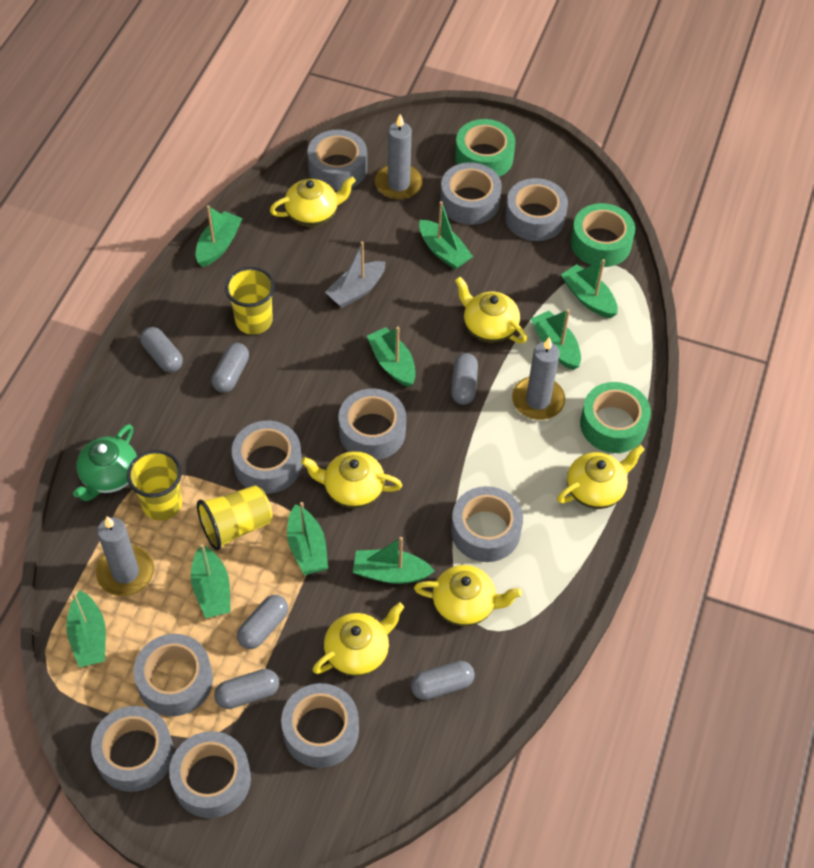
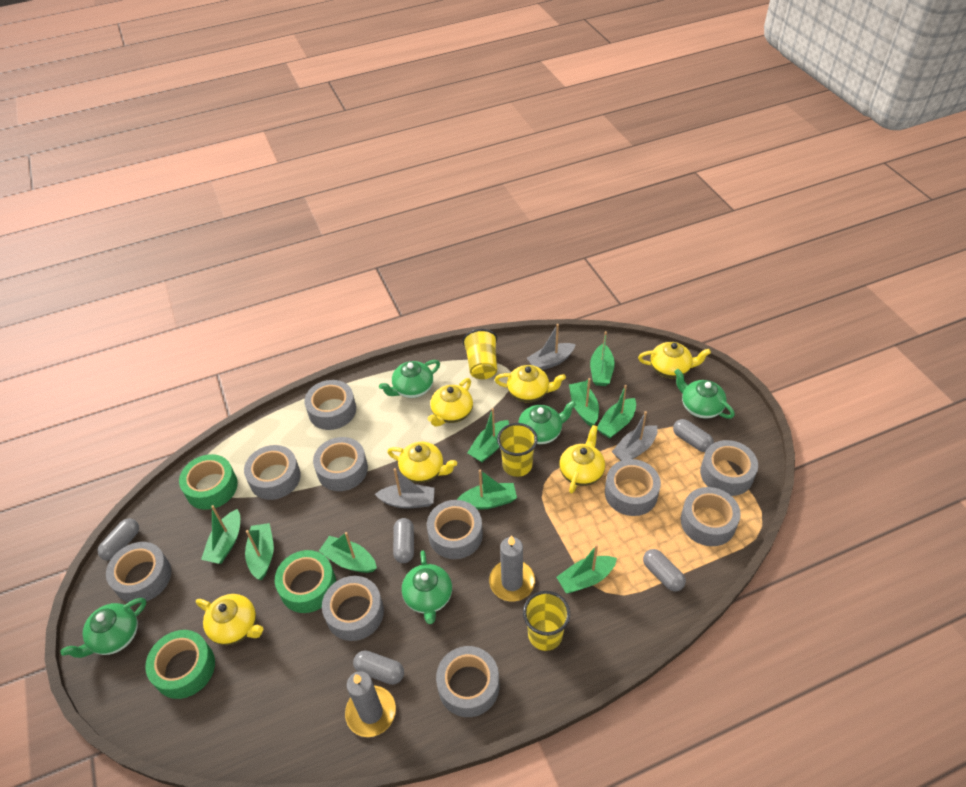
green teapot: [73,424,137,501] = 1 -> [61,598,146,658] [379,360,440,398] [402,550,452,624] [518,401,576,444] [674,369,735,419] = 5
grey boat: [325,242,385,308] = 1 -> [375,468,435,509] [527,324,576,370] [612,411,658,461] = 3
grey candle: [96,516,154,596] [375,114,423,200] [512,337,565,420] = 3 -> [345,671,396,737] [489,535,535,601] = 2
grey capsule: [140,327,183,373] [211,343,249,393] [214,669,279,709] [237,595,288,649] [411,661,475,700] [451,353,478,405] = 6 -> [98,518,139,561] [353,650,404,685] [393,518,414,563] [643,549,686,591] [673,419,714,452] = 5

